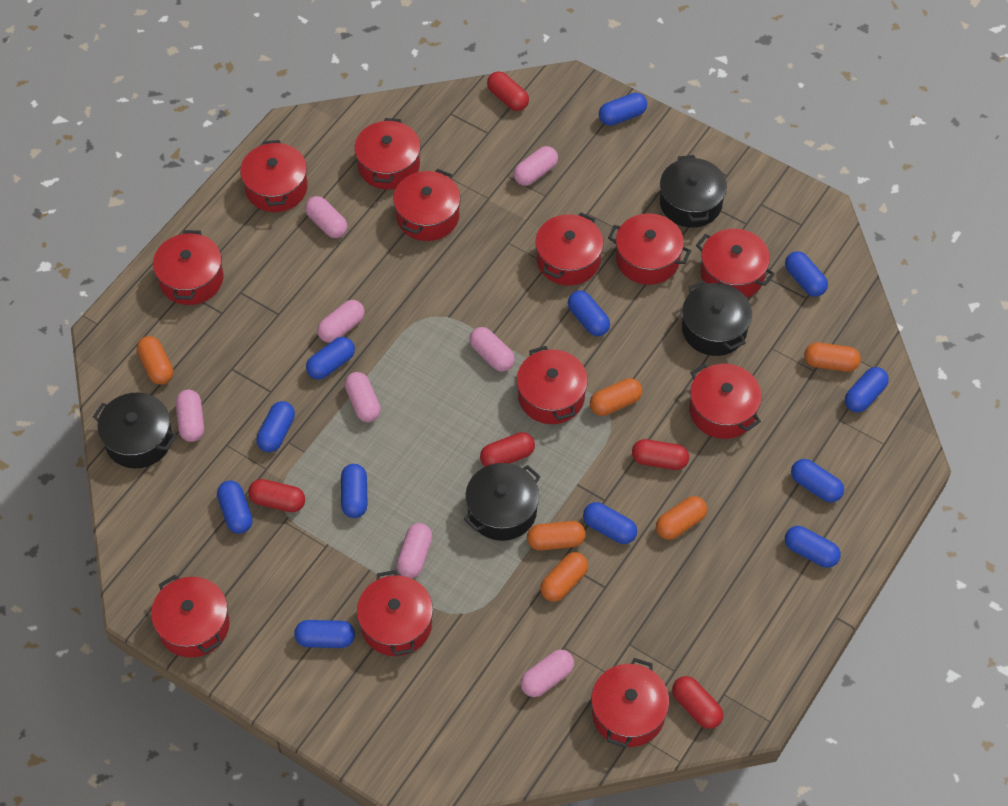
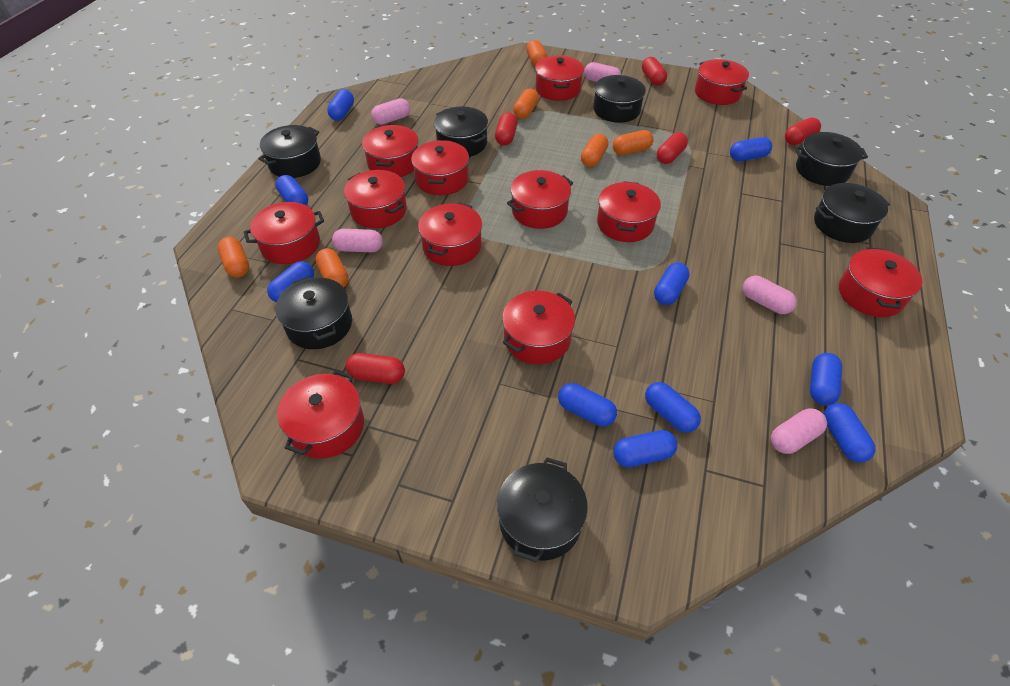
black pot: [93,393,177,468] [464,463,541,541] [660,155,727,228] [682,280,752,356] = 4 -> [258,125,321,178] [275,276,352,349] [434,107,488,157] [497,457,588,563] [593,75,646,123] [795,132,868,186] [814,183,890,243] = 7
blue capsule: [217,481,253,534] [256,401,295,452] [294,620,355,648] [306,337,355,380] [341,464,368,518] [568,291,610,336] [583,502,637,544] [599,93,647,126] [785,251,828,297] [785,526,841,568] [791,459,844,503] [845,367,889,412] = 12 -> [267,261,314,302] [276,175,308,206] [327,90,354,121] [558,383,617,427] [613,430,677,467] [645,382,701,433] [654,263,690,305] [730,137,772,161] [810,353,842,405] [824,403,875,463] = 10
pink capsule: [176,390,204,442] [305,196,348,238] [317,300,365,343] [345,372,381,422] [396,523,432,578] [469,327,515,372] [514,146,558,186] [520,650,574,697] = 8 -> [332,229,383,253] [371,98,410,125] [584,62,621,82] [742,276,797,314] [771,408,827,454] = 5

